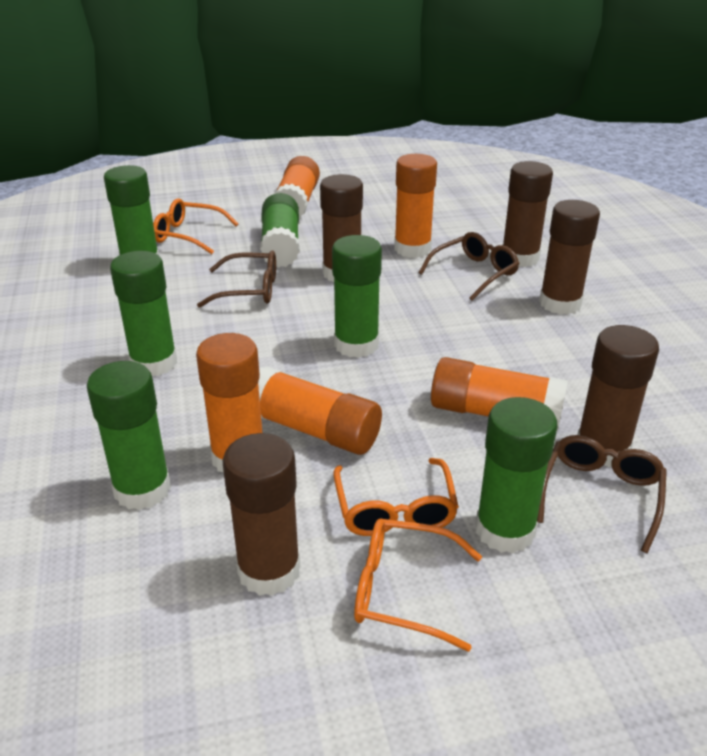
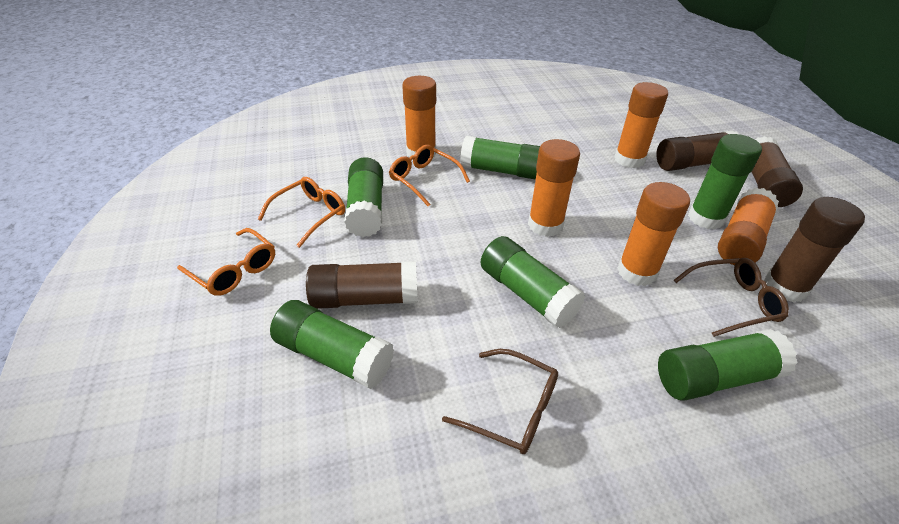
brown glasses: [197,251,276,308] [419,232,520,301] [537,435,667,553] = 3 -> [442,349,558,454] [674,258,789,337] = 2
brown glue stick: [223,433,300,596] [320,174,363,282] [502,161,553,267] [539,200,600,315] [577,325,659,467] = 5 -> [306,261,418,309] [656,130,738,171] [751,136,803,207] [764,197,865,303] = 4

